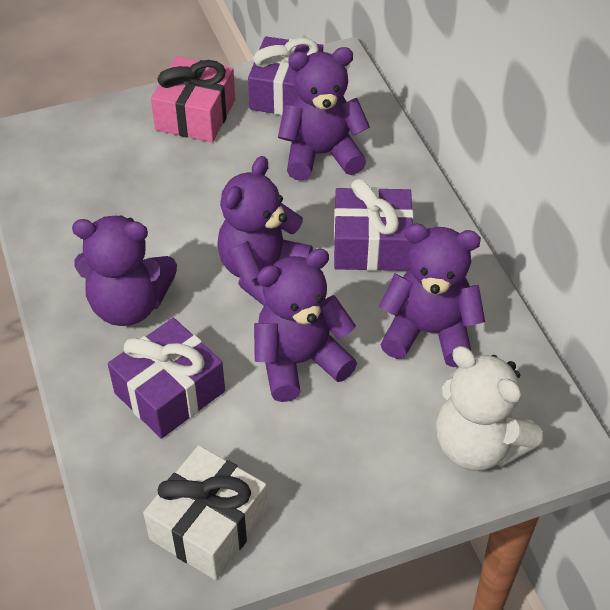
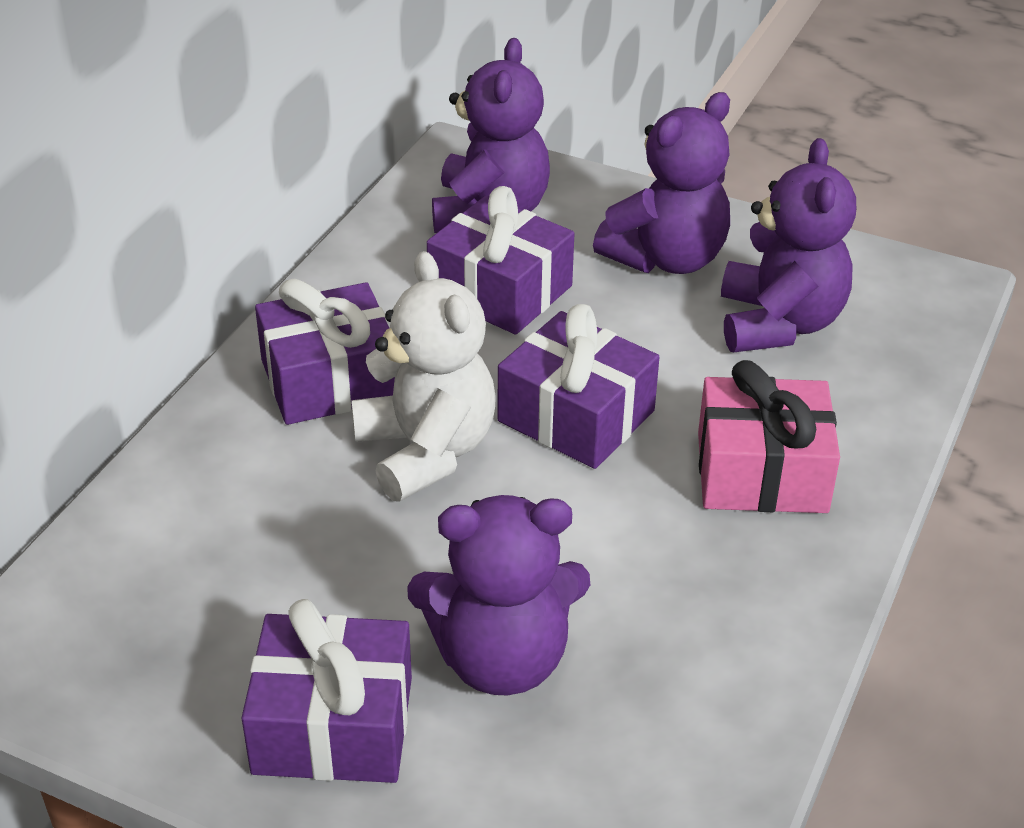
purple gift: [108,318,225,439] [248,36,323,115] [334,179,414,271] = 3 -> [242,599,412,783] [255,278,395,425] [427,186,575,335] [497,304,659,469] = 4
purple teddy bear: [72,216,177,326] [217,156,313,306] [254,249,357,402] [278,47,370,181] [379,223,485,367] = 5 -> [407,495,590,695] [432,38,550,233] [593,92,730,274] [721,138,856,352] = 4
white gift: [143,445,268,580] = 1 -> none = 0

